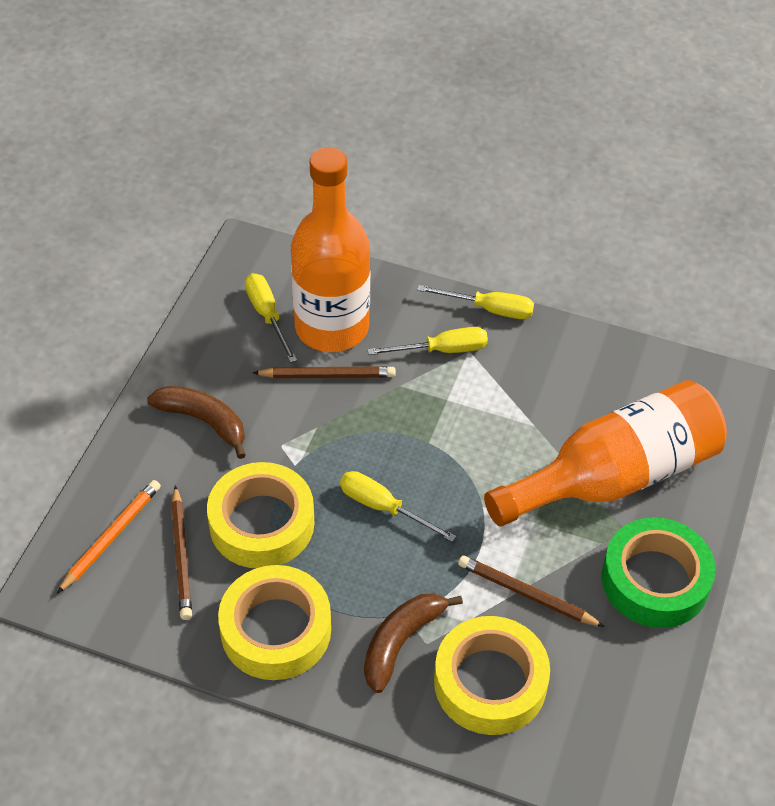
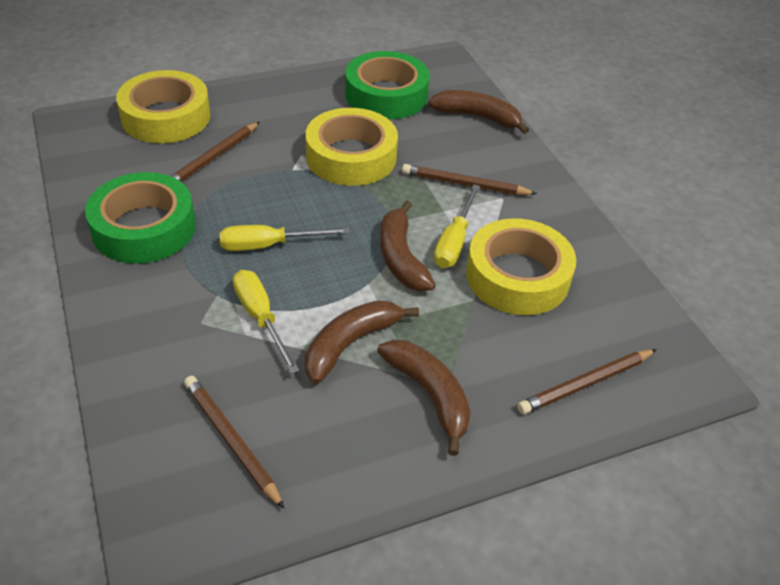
brown banana: [147,386,246,459] [364,593,463,693] = 2 -> [305,300,419,384] [377,340,471,456] [380,201,436,291] [428,90,529,134] = 4
brown pencil: [171,485,192,620] [253,366,396,378] [458,555,605,627] = 3 -> [171,122,260,182] [184,376,285,509] [402,164,537,195] [517,349,657,414] = 4
green tape: [602,517,716,628] = 1 -> [85,172,196,264] [345,51,430,119] = 2
orange bottle: [291,147,370,352] [484,380,727,527] = 2 -> none = 0
orange pencil: [57,480,161,594] = 1 -> none = 0
yellow screwdriver: [245,273,297,363] [340,471,457,542] [367,327,488,355] [417,285,534,319] = 4 -> [220,225,350,251] [233,270,299,374] [434,184,480,268] = 3

